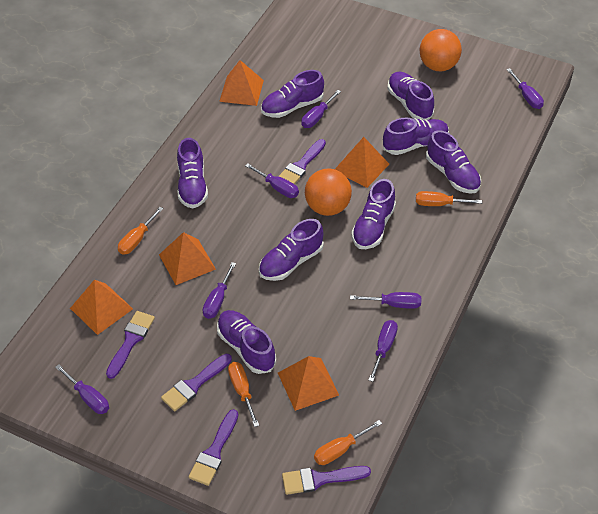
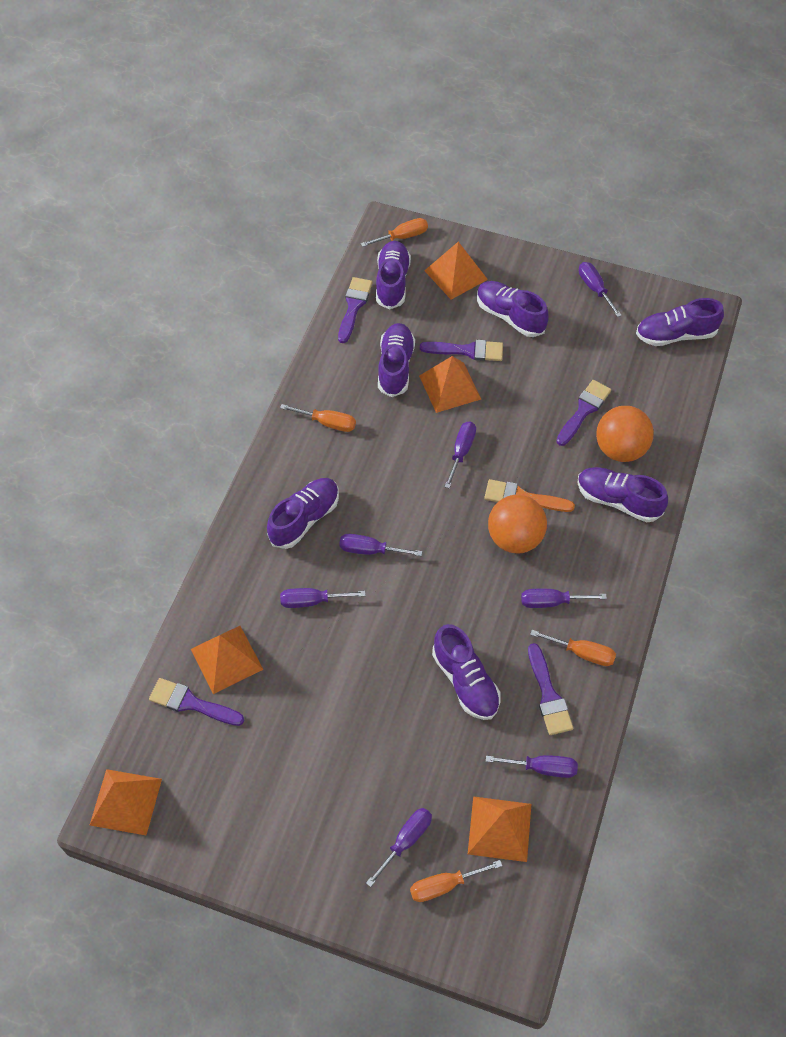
orange brush: none = 0 -> [484,479,575,512] = 1
purple shoe: [177,138,208,208] [217,310,276,374] [259,219,324,281] [261,70,324,118] [351,179,396,249] [383,118,449,155] [387,72,434,120] [426,130,481,194] = 8 -> [267,478,339,549] [376,241,411,310] [378,323,415,397] [432,624,501,720] [477,281,549,337] [577,467,668,522] [636,298,724,346] = 7

